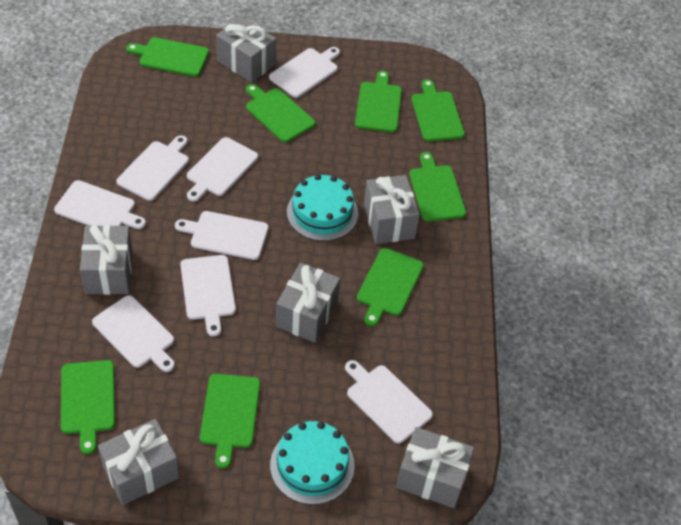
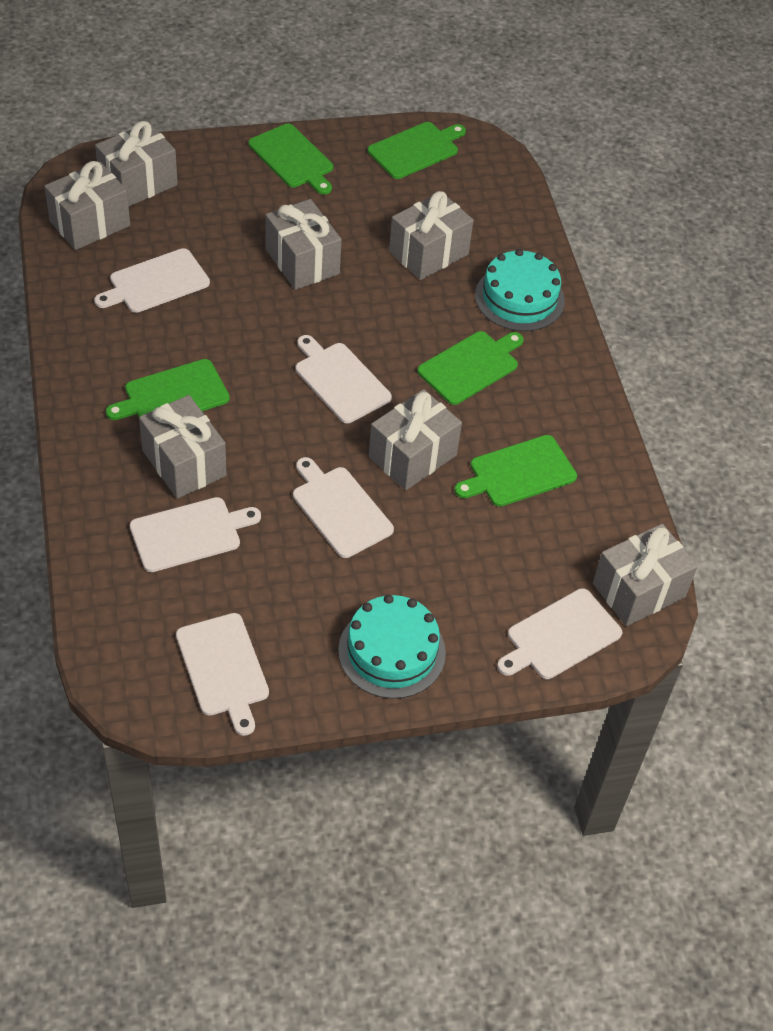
green cutting board: [61,360,115,454] [126,37,209,77] [200,374,260,469] [246,84,315,142] [355,71,402,132] [357,248,424,326] [409,152,466,222] [412,79,465,142] = 8 -> [106,359,230,420] [249,123,333,195] [368,122,466,179] [417,331,524,405] [454,435,577,507] = 5
grey gift: [80,225,133,295] [98,419,179,505] [216,17,276,83] [276,263,340,343] [364,175,420,244] [396,427,474,508] = 6 -> [44,161,130,250] [95,121,178,206] [139,395,227,499] [266,199,342,290] [369,389,462,490] [389,191,474,280] [593,524,698,626] = 7
white cutting board: [54,180,146,229] [92,295,175,372] [116,135,189,201] [175,211,269,260] [180,255,236,336] [187,137,258,202] [269,47,340,98] [345,360,433,444] = 8 -> [94,248,210,313] [130,497,261,572] [176,613,269,736] [293,457,394,558] [296,335,392,423] [497,588,623,679] = 6

